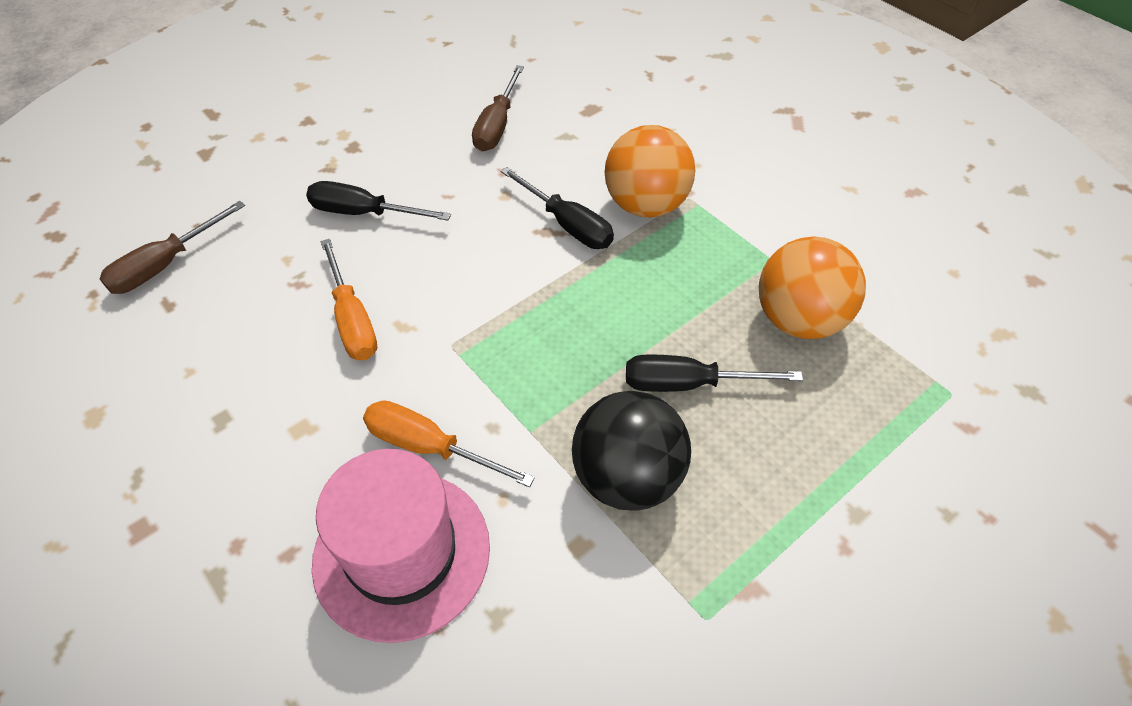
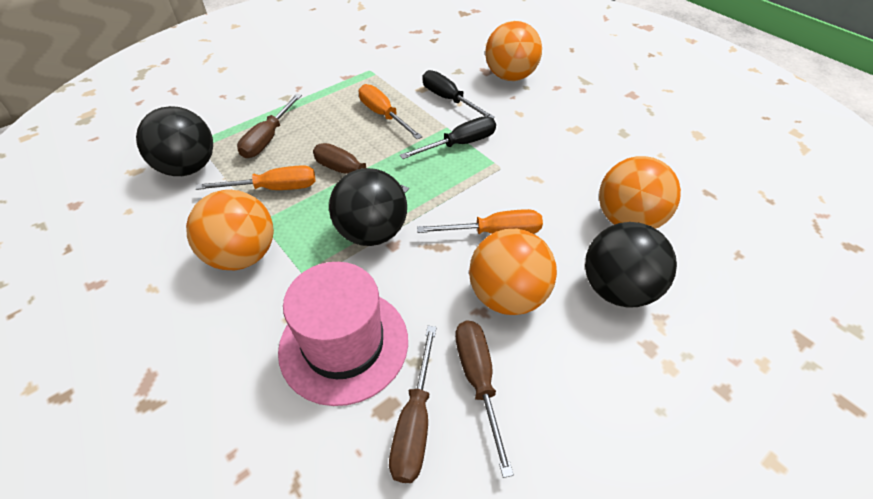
black ball: [572,391,691,511] = 1 -> [136,106,213,176] [329,168,407,246] [585,222,677,308] = 3
black screwdriver: [306,181,451,221] [501,167,614,249] [626,354,803,392] = 3 -> [400,116,496,159] [423,70,495,118] = 2
brown screwdriver: [99,201,245,294] [472,65,524,151] = 2 -> [237,94,302,158] [313,143,409,193] [389,326,437,483] [455,320,514,478] = 4
orange ball: [605,125,695,218] [759,236,866,339] = 2 -> [186,190,274,270] [469,229,557,315] [485,21,542,81] [599,156,681,229] = 4
orange screwdriver: [320,239,377,360] [363,400,535,487] = 2 -> [196,165,316,190] [359,84,422,140] [417,209,543,234] = 3

